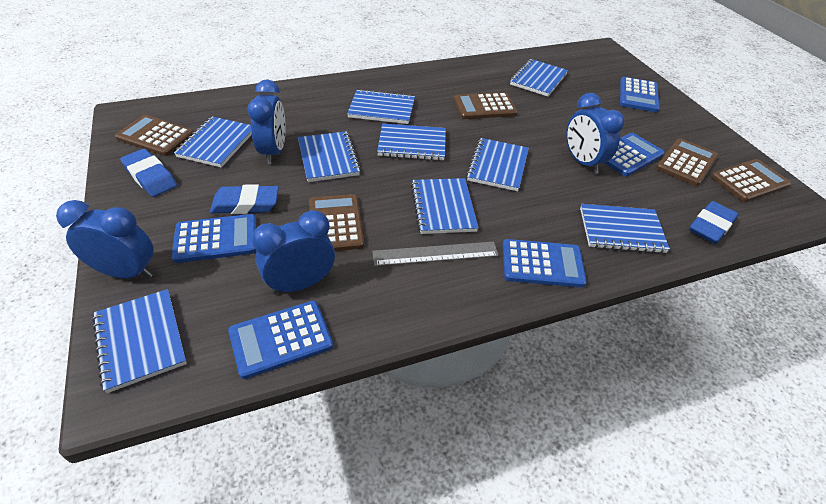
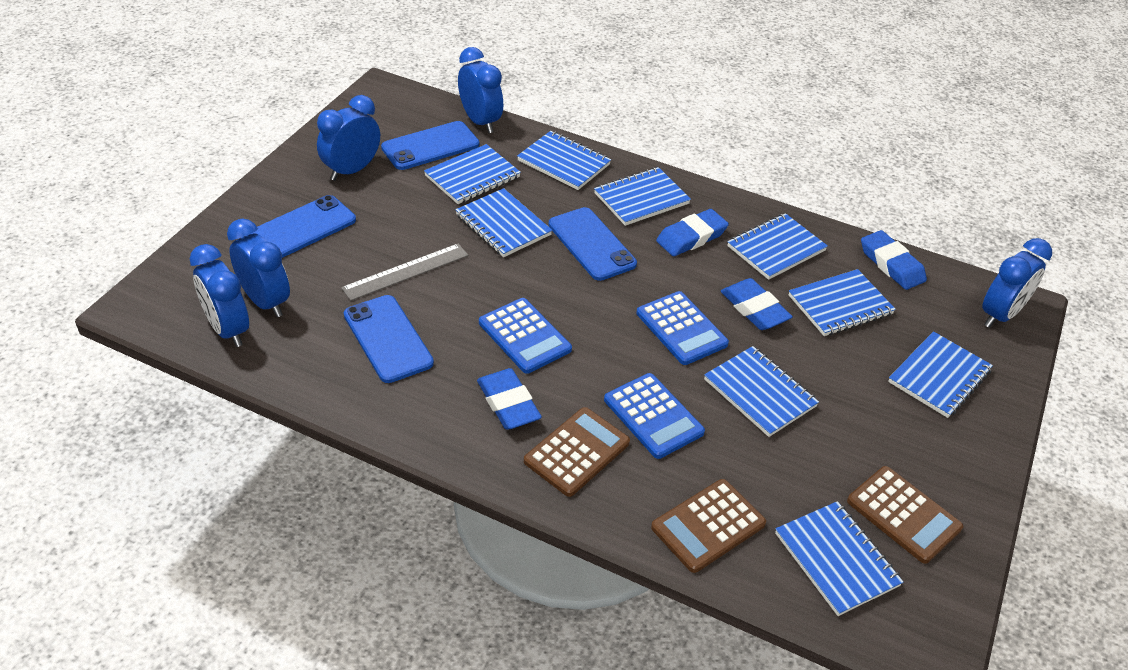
blue calculator: [171,214,256,263] [228,301,333,379] [502,239,587,288] [605,133,665,176] [620,77,660,112] = 5 -> [479,298,572,374] [604,373,705,459] [636,291,729,365] = 3
blue clock: [56,200,154,279] [248,79,286,164] [252,210,335,294] [566,93,625,174] = 4 -> [190,244,249,347] [227,219,290,317] [317,95,380,181] [458,47,503,133] [982,238,1052,328] = 5
blue eraser: [120,149,177,197] [210,184,279,214] [689,201,739,244] = 3 -> [477,368,542,430] [656,209,729,256] [721,278,793,330] [861,230,927,290] = 4
blue phone: none = 0 -> [251,195,356,258] [344,295,434,383] [381,121,479,170] [548,207,637,281] = 4
brown calculator: [115,115,194,156] [309,194,364,251] [454,92,518,119] [656,138,718,186] [711,159,791,202] = 5 -> [524,407,630,497] [651,479,766,573] [847,466,963,564] = 3

